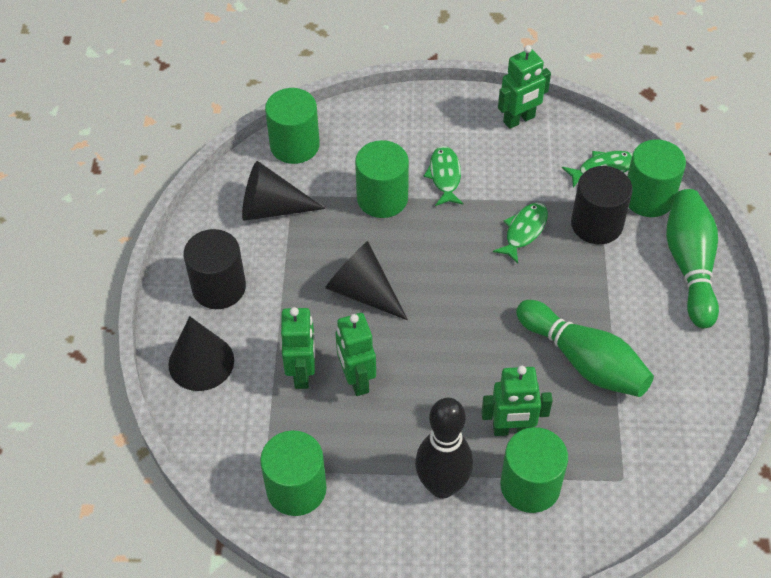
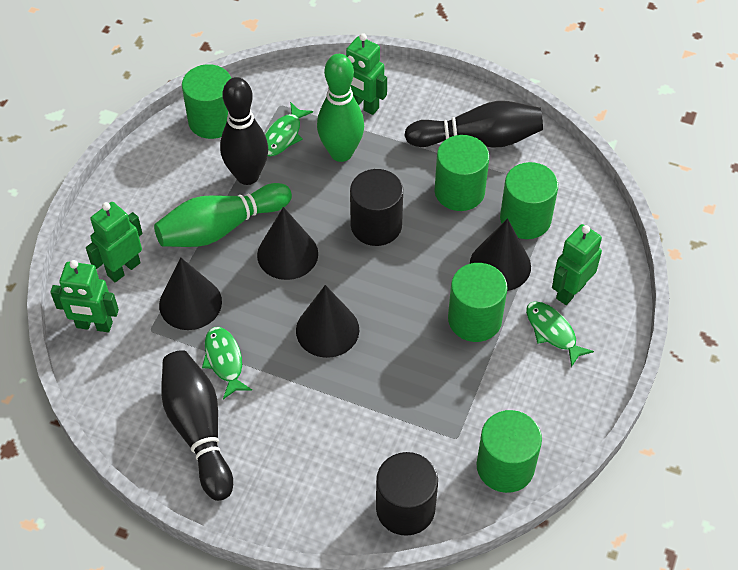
black bowling pin: [415,398,473,498] = 1 -> [161,350,233,501] [220,77,268,185] [404,101,543,147] = 3
black cone: [168,316,234,391] [242,161,326,221] [325,241,408,320] = 3 -> [159,257,222,330] [257,207,318,280] [296,285,359,358] [470,218,531,291] = 4

